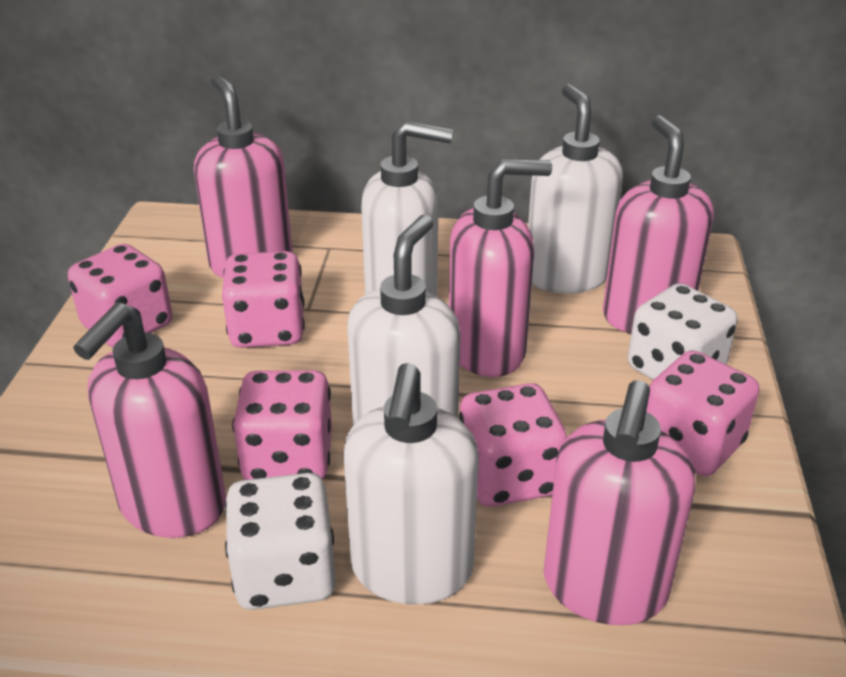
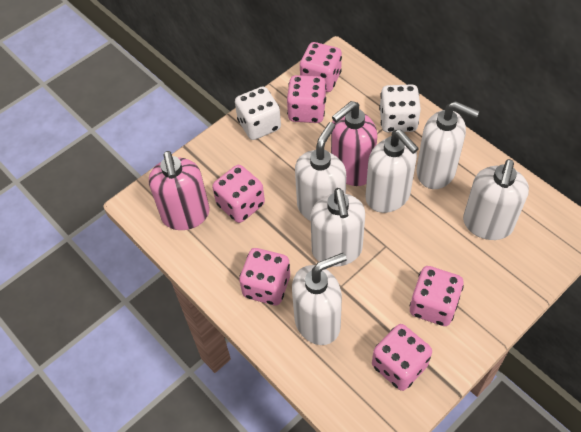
pink dice: [68,244,172,347] [222,251,305,348] [232,370,332,480] [459,383,567,507] [646,350,760,476] = 5 -> [212,165,265,223] [239,248,290,305] [287,75,326,123] [300,42,342,92] [372,324,432,391] [410,266,464,326] = 6
pink soap dispenser: [73,302,226,538] [194,75,293,278] [449,159,552,377] [544,380,696,625] [603,115,714,334] = 5 -> [149,151,210,230] [331,101,377,186] = 2
white soap dispenser: [344,363,479,605] [347,215,461,426] [361,121,453,296] [528,84,623,294] = 4 -> [292,253,347,345] [295,122,346,221] [310,188,365,267] [365,130,419,213] [416,101,479,189] [463,159,529,240] = 6

